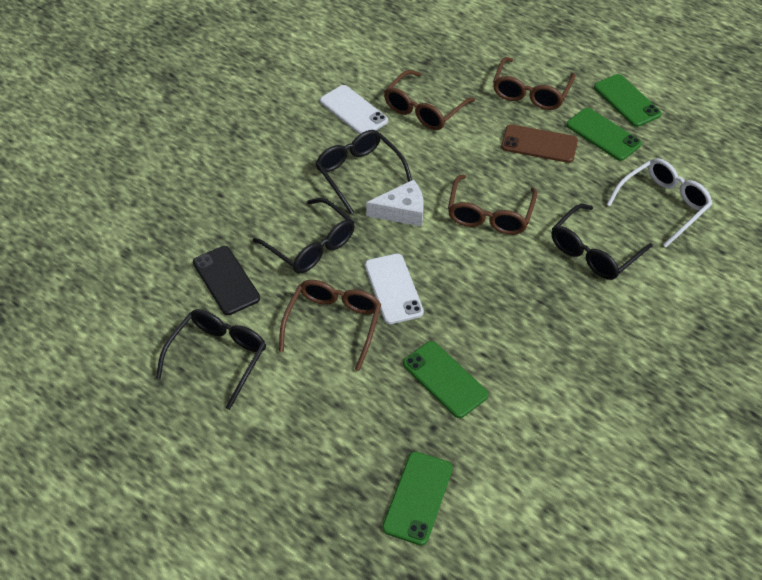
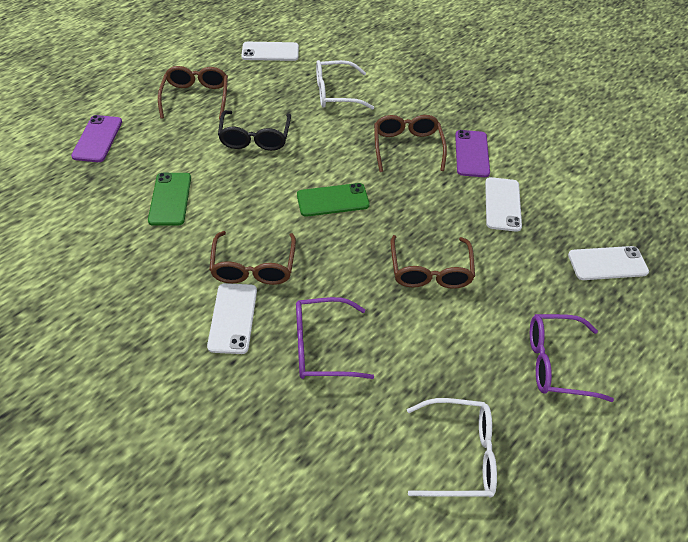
black glasses: [156,309,266,410] [253,198,355,273] [315,130,412,214] [552,204,653,280] = 4 -> [218,110,291,151] = 1
black phone: [193,246,260,315] = 1 -> none = 0
brown phone: [501,124,578,163] = 1 -> none = 0
green phone: [382,451,453,545] [403,341,488,418] [566,108,642,161] [594,74,662,127] = 4 -> [148,173,191,226] [297,183,370,217] = 2
purple glasses: none = 0 -> [296,297,374,379] [530,314,614,402] = 2
purple phone: none = 0 -> [71,115,122,162] [455,130,490,177] = 2
white cheese: [366,180,424,227] = 1 -> none = 0
white glasses: [606,158,712,247] = 1 -> [316,60,374,110] [407,398,497,498] = 2
white phone: [320,85,388,134] [365,253,424,324] = 2 -> [207,283,257,354] [241,42,299,61] [485,177,522,232] [568,246,649,280] = 4

